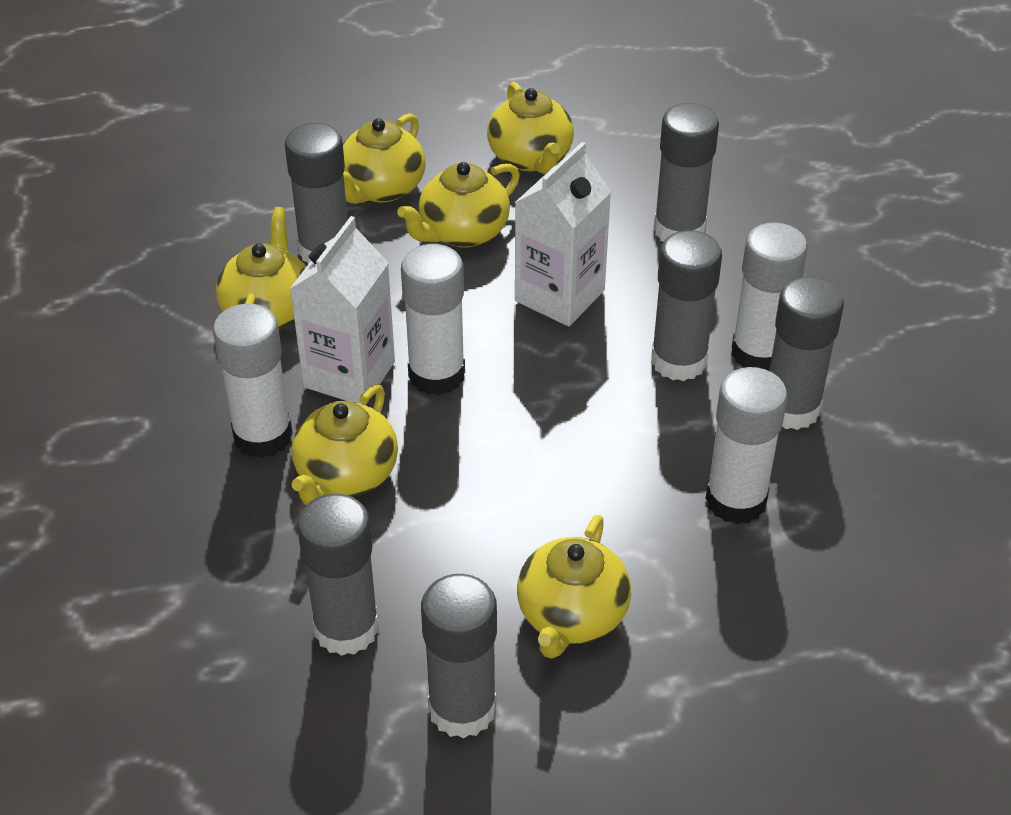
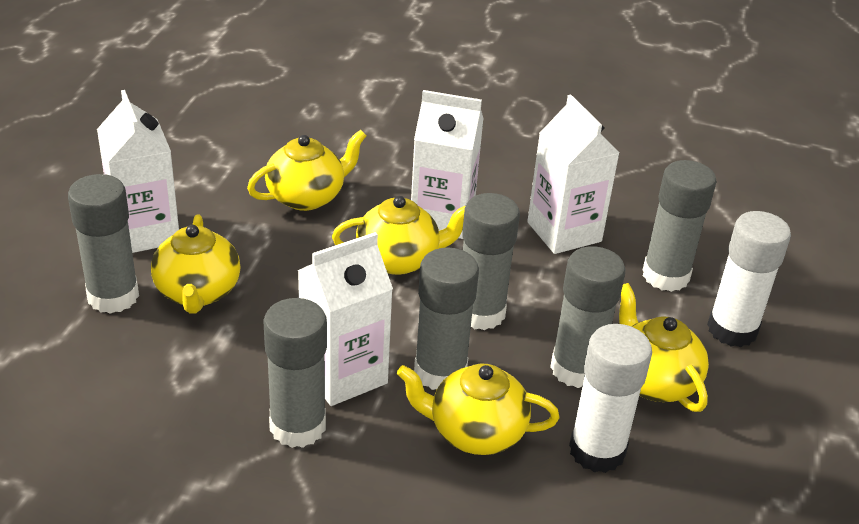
white carton: [290,216,395,405] [515,142,611,326] = 2 -> [97,90,179,253] [297,232,393,406] [411,90,484,239] [527,95,620,254] = 4
white glue stick: [213,304,293,458] [401,244,465,395] [706,367,788,524] [731,223,808,371] = 4 -> [569,324,652,473] [707,211,791,347] = 2
yellow teapot: [216,207,306,329] [292,384,398,505] [343,113,425,204] [397,162,520,248] [487,82,574,174] [517,515,631,659] = 6 -> [151,214,240,314] [247,130,366,211] [332,196,466,275] [397,364,560,455] [619,283,709,412] = 5

